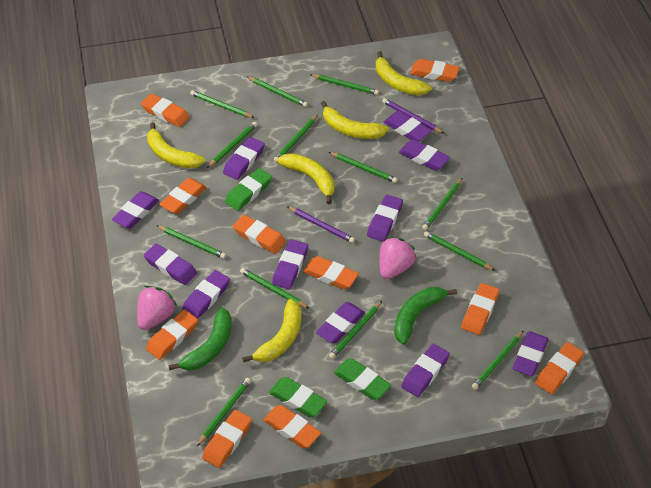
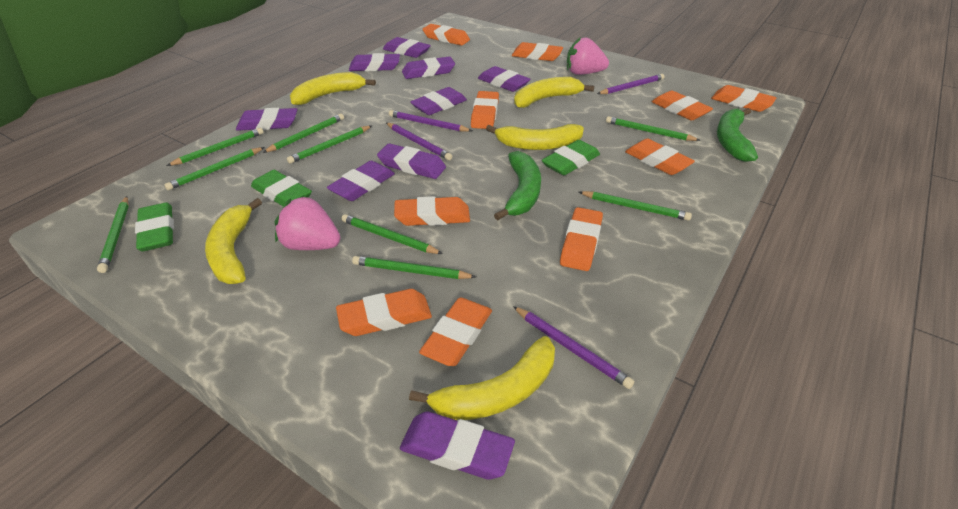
green pencil: [156,225,226,259] [190,90,255,118] [197,378,251,446] [207,122,257,168] [240,268,310,309] [247,77,308,107] [274,115,318,163] [310,74,379,95] [329,152,398,183] [329,301,382,359] [422,178,462,230] [424,231,496,271] [472,331,523,390] = 13 -> [97,196,129,273] [164,147,265,190] [167,128,264,166] [262,114,344,153] [287,126,371,164] [341,214,443,254] [352,256,476,279] [579,191,692,221] [606,116,701,141] = 9
purple eraser: [112,191,159,228] [144,244,197,285] [182,270,230,319] [223,137,265,180] [272,239,308,289] [316,302,365,343] [367,195,403,242] [383,111,431,141] [399,140,450,170] [401,344,450,397] [512,331,549,376] = 11 -> [236,108,297,131] [327,161,395,201] [349,53,400,71] [377,143,446,179] [383,37,431,58] [400,412,515,480] [402,57,455,79] [410,87,467,115] [478,66,531,92] = 9
purple pencil: [287,206,355,243] [382,98,444,133] = 2 -> [386,123,452,160] [389,110,472,132] [513,306,634,389] [597,74,665,94] = 4

